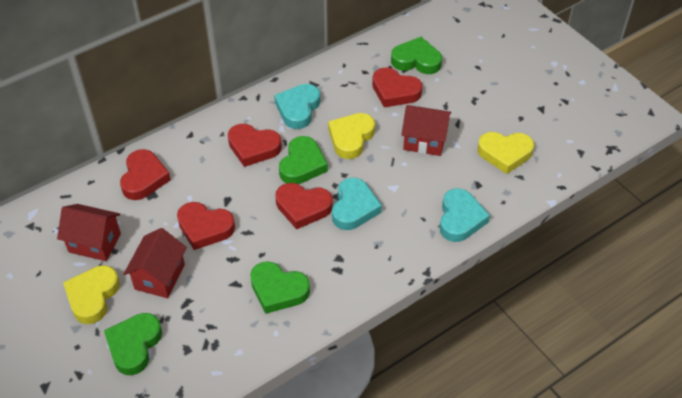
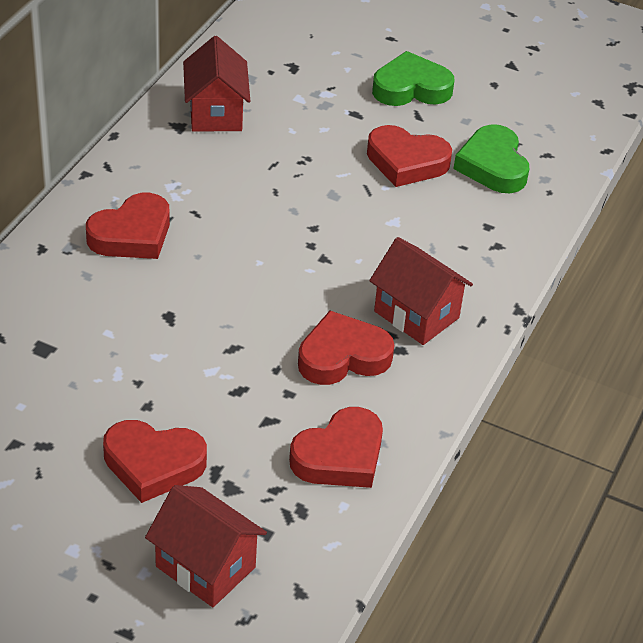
green heart: [104,313,162,375] [250,261,310,314] [279,136,328,184] [391,37,442,74] = 4 -> [372,51,454,106] [454,124,529,193] = 2
turquoise heart: [274,84,320,129] [332,178,382,230] [440,188,490,242] = 3 -> none = 0
yellow heart: [63,265,120,324] [328,113,375,159] [477,132,534,174] = 3 -> none = 0

